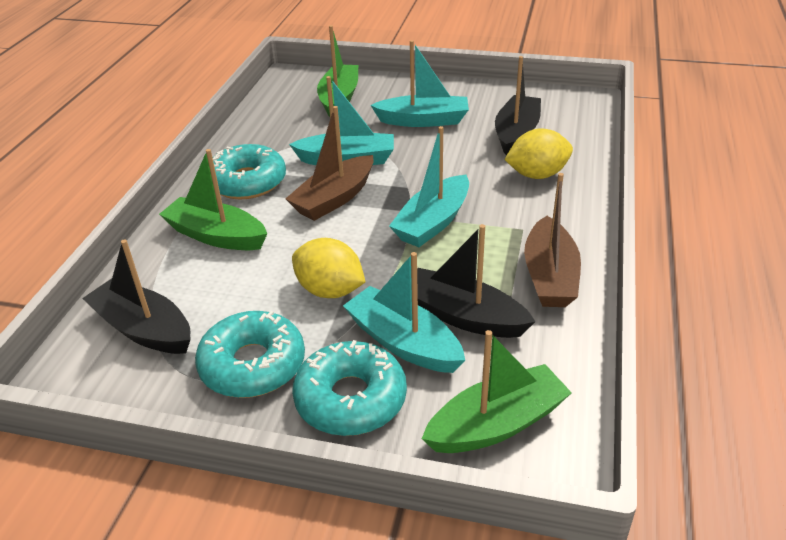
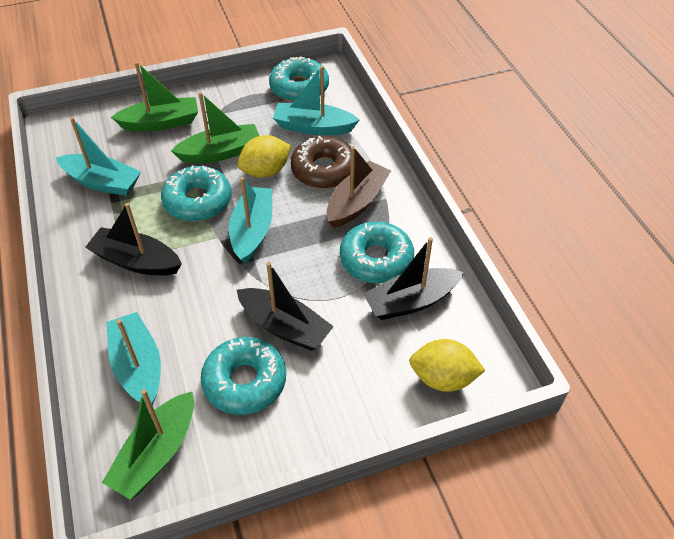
brown boat: [285,106,373,221] [524,173,581,307] = 2 -> [327,146,391,228] = 1
brown donut: none = 0 -> [291,136,351,189] = 1
turquoise donut: [195,311,305,398] [213,144,286,199] [292,340,407,436] = 3 -> [161,165,232,222] [201,337,286,415] [269,57,329,102] [340,221,414,284] = 4

